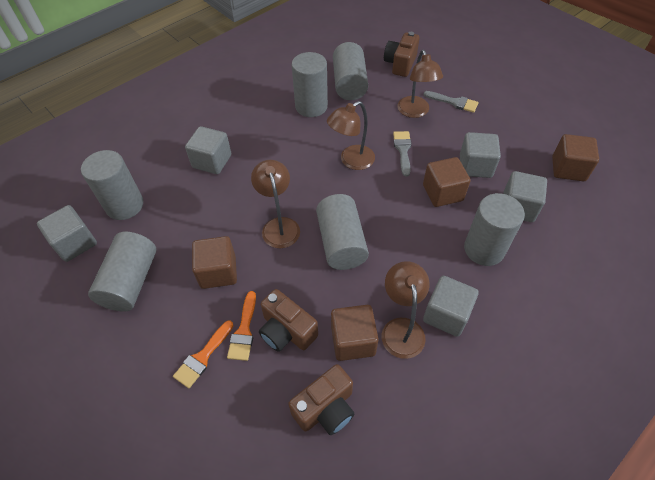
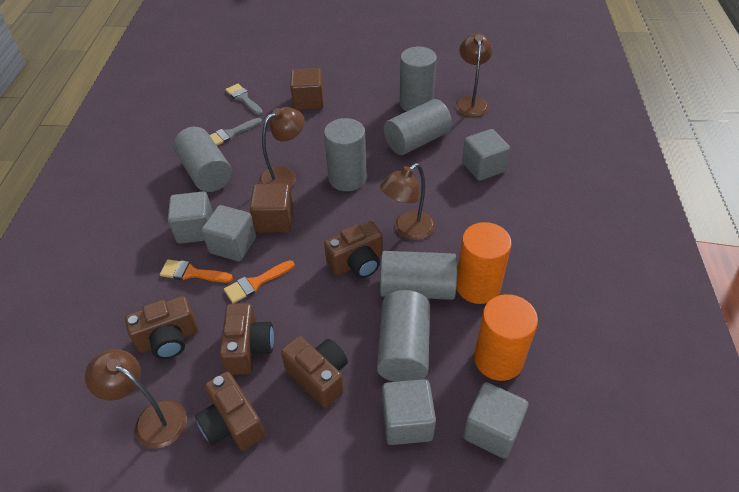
brown camera: [259,289,318,352] [288,364,354,435] [384,32,419,77] = 3 -> [125,296,198,359] [195,372,265,451] [219,303,274,375] [281,336,348,408] [324,221,383,278] = 5
brown cube: [192,236,237,289] [331,305,379,361] [423,157,471,207] [552,134,599,181] = 4 -> [250,183,293,233] [290,68,323,110] = 2
orange cylinder: none = 0 -> [456,222,512,304] [474,294,538,381] = 2

